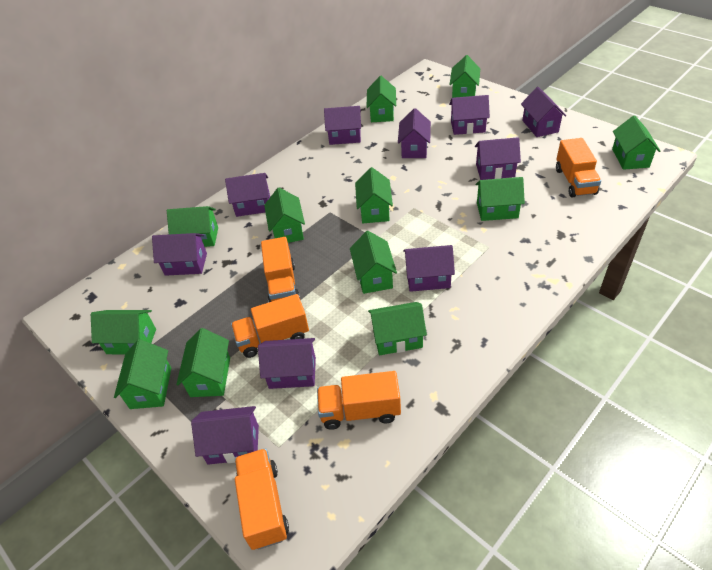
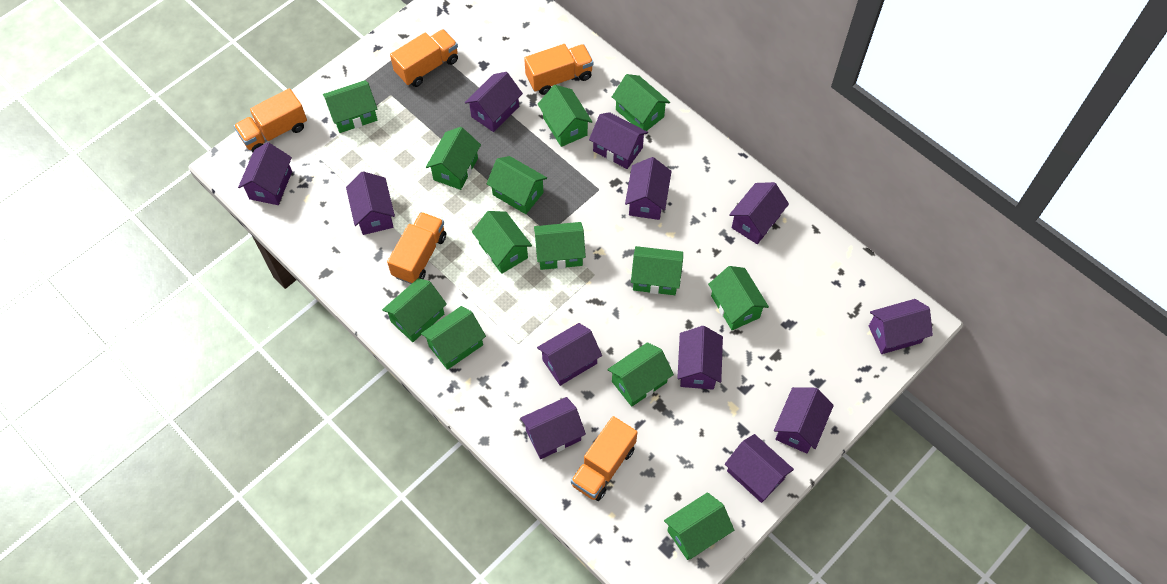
green house: [91,310,156,354] [114,339,171,409] [167,206,218,247] [176,328,230,397] [264,187,305,243] [350,231,397,294] [355,167,393,223] [366,76,396,122] [368,302,427,355] [449,55,480,98] [476,177,525,221] [612,115,660,170] = 12 -> [323,80,377,133] [382,278,447,342] [421,306,486,370] [426,127,481,190] [472,211,532,274] [486,156,547,214] [534,222,586,270] [538,85,592,147] [607,342,674,407] [612,74,670,131] [631,246,683,295] [664,492,734,560] [708,266,769,330] = 13
purple house: [152,233,207,276] [191,406,259,465] [225,173,270,217] [258,338,316,389] [324,106,361,145] [398,108,431,158] [403,245,455,292] [449,95,490,135] [475,137,521,180] [521,87,566,137] = 10 -> [238,142,292,205] [346,171,395,235] [465,72,523,132] [520,397,586,459] [537,323,602,386] [589,112,648,169] [625,157,672,220] [677,326,723,390] [725,434,794,503] [729,182,789,244] [774,387,834,454] [869,299,933,354] = 12

